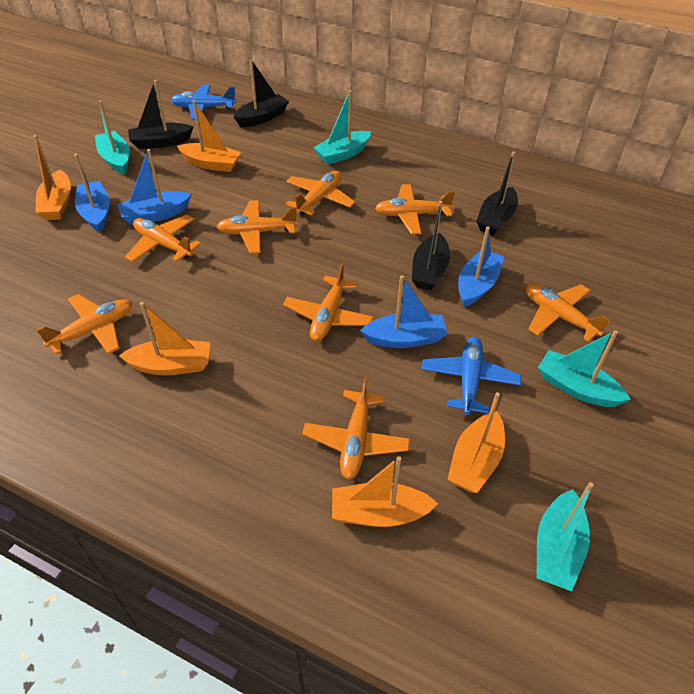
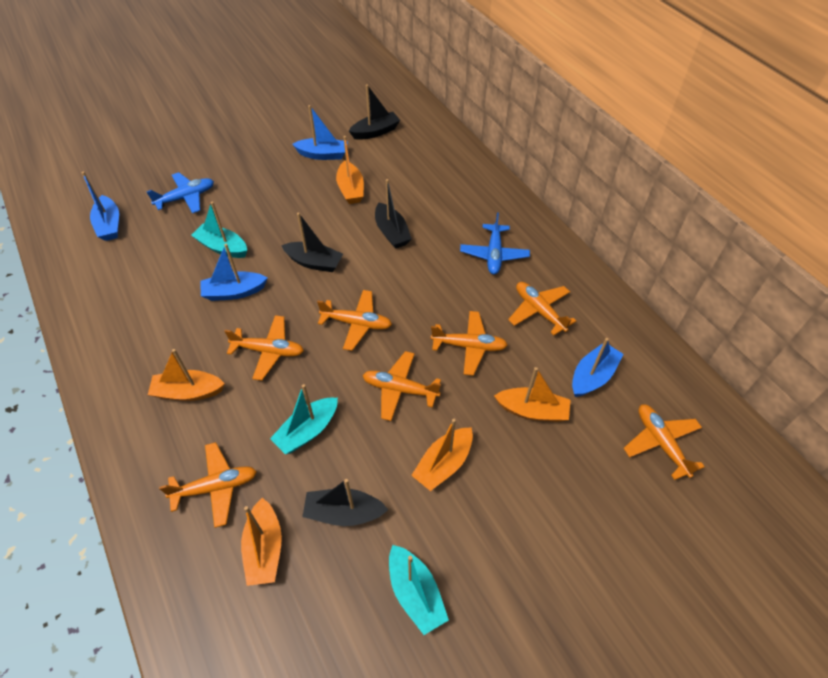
orange plane: [37,294,132,354] [125,215,201,262] [217,200,298,254] [283,263,374,341] [286,171,355,216] [302,377,410,479] [375,184,455,234] [526,284,610,342] = 8 -> [159,442,257,528] [224,315,304,381] [317,290,392,351] [363,351,441,421] [431,311,508,376] [508,282,576,336] [623,404,705,480] = 7
turquoise boat: [95,101,130,175] [313,90,371,165] [536,482,594,591] [538,330,631,407] = 4 -> [191,202,247,258] [270,384,338,454] [389,545,449,635] = 3

